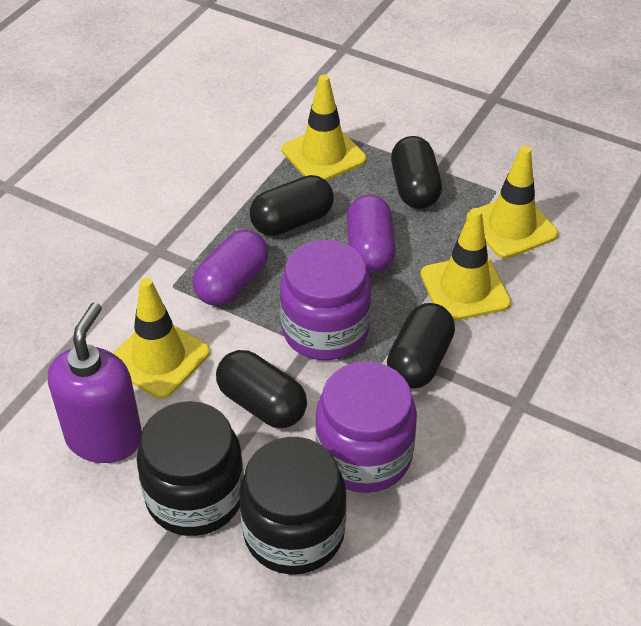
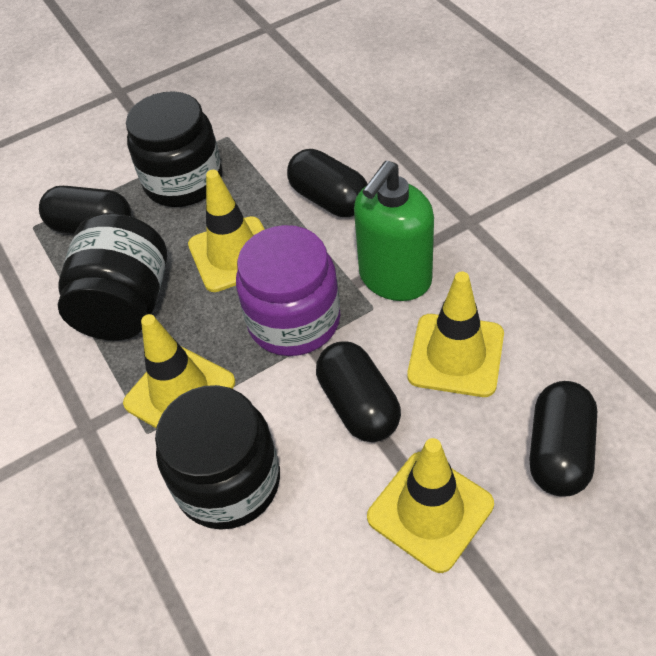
black jar: [137,401,244,536] [240,437,347,575] = 2 -> [58,213,167,340] [126,91,222,207] [155,385,280,530] = 3
green soap dispenser: none = 0 -> [354,161,434,301] = 1
purple capsule: [193,230,268,306] [346,195,396,273] = 2 -> none = 0
purple jar: [280,240,371,360] [315,361,417,493] = 2 -> [236,225,340,356] = 1
purple soap dispenser: [48,302,142,463] = 1 -> none = 0

